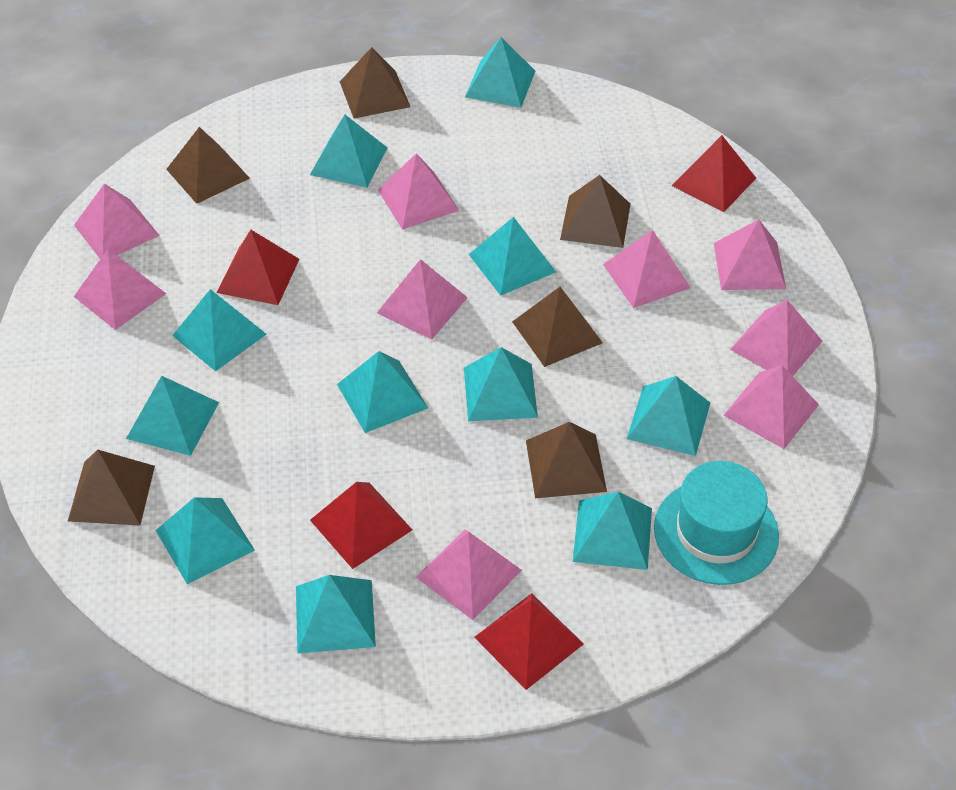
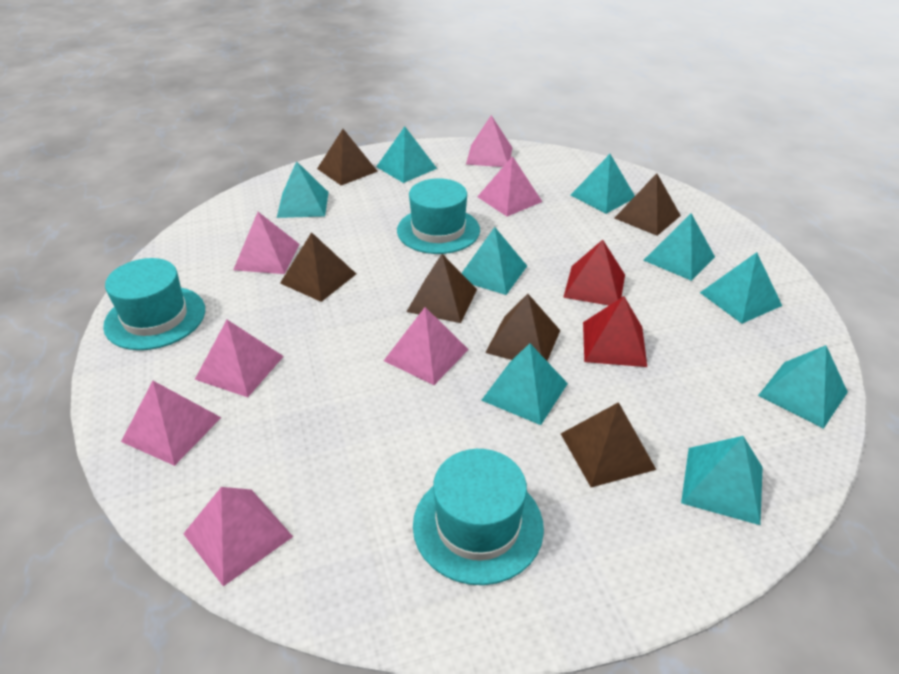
pink pyramid: [74,184,160,259] [74,249,166,330] [377,259,468,340] [378,153,460,230] [416,529,522,620] [603,230,691,308] [714,219,786,290] [723,365,819,449] [730,300,823,376] = 9 -> [121,381,222,466] [183,487,293,586] [195,320,284,397] [233,212,300,274] [384,307,469,385] [466,115,512,167] [477,156,542,216] = 7
red pyramid: [217,230,299,305] [310,482,412,569] [474,593,584,690] [672,135,756,212] = 4 -> [563,240,625,305] [583,296,647,367] = 2
turquoise hat: [654,461,779,585] = 1 -> [103,258,205,350] [397,178,480,254] [413,449,544,585] = 3
turquoise pyramid: [126,376,219,456] [155,497,255,584] [172,289,267,371] [296,575,376,654] [310,115,387,188] [337,351,428,433] [464,347,538,421] [465,37,536,108] [469,217,556,296] [573,492,652,570] [627,376,710,456] = 11 -> [277,161,329,218] [376,126,437,183] [462,227,527,295] [481,343,568,425] [570,154,635,214] [644,213,715,281] [681,436,763,525] [700,252,782,324] [758,345,848,429] = 9

